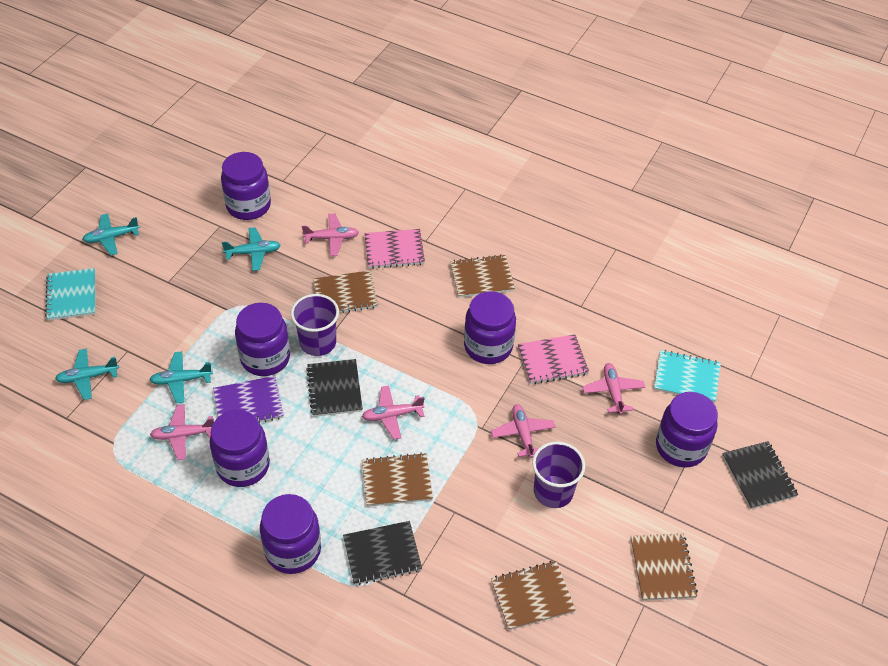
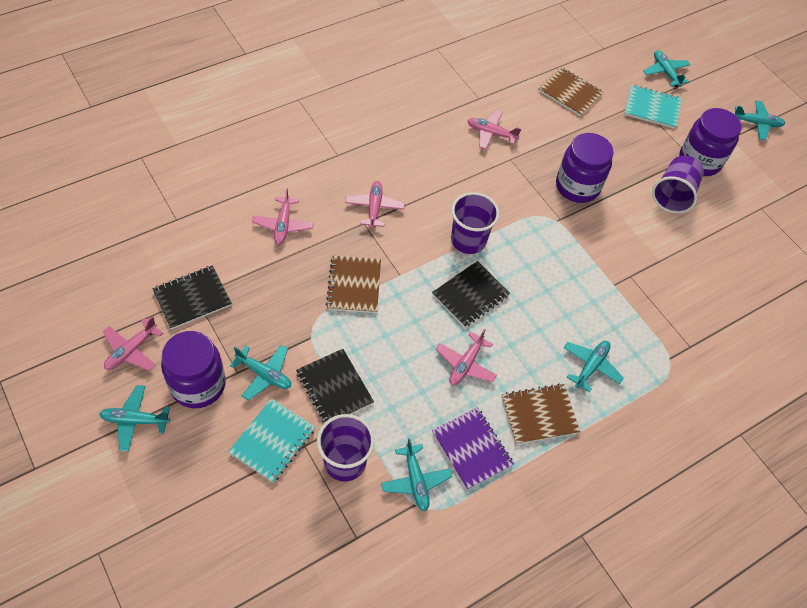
brown notebook: [313,270,378,313] [362,453,433,507] [450,254,515,298] [491,561,576,630] [631,533,698,601] = 5 -> [326,255,381,313] [502,384,580,444] [538,67,603,116] = 3
pink notebook: [364,229,425,269] [518,334,589,384] = 2 -> none = 0
purple cup: [291,294,339,356] [532,441,585,508] = 2 -> [317,414,375,482] [451,192,499,254] [652,156,704,213] = 3
purple jar: [210,410,270,487] [221,152,271,220] [235,303,290,376] [260,494,321,574] [464,291,516,364] [656,392,718,468] = 6 -> [161,331,226,408] [556,133,614,203] [679,108,741,176] = 3
turquoise plane: [55,348,119,400] [82,213,140,255] [149,351,213,403] [222,227,281,271] = 4 -> [100,385,170,452] [230,345,291,401] [381,438,453,511] [564,341,624,392] [643,50,690,87] [733,101,785,140] = 6

